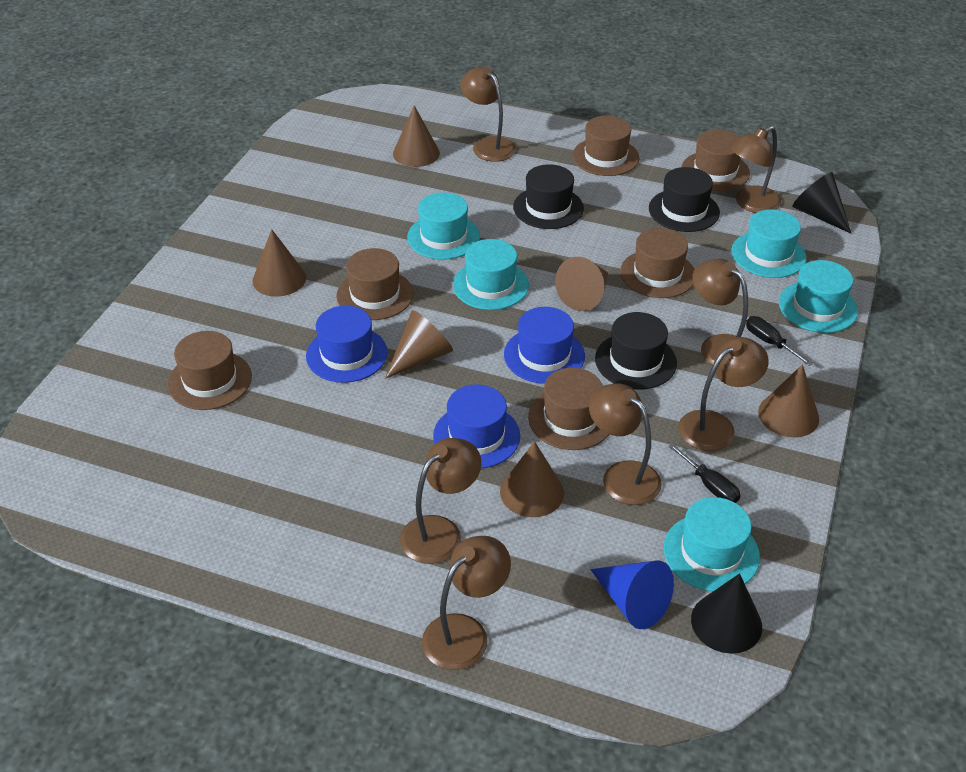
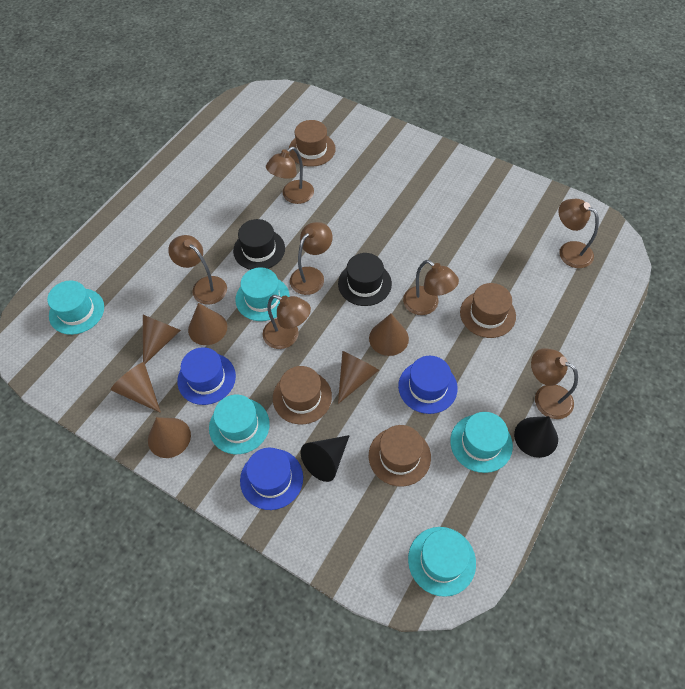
black hat: [513,164,584,229] [595,312,677,390] [649,167,720,232] = 3 -> [233,219,285,270] [338,253,392,306] = 2
black screwdriver: [668,443,740,503] [746,316,813,366] = 2 -> none = 0
blue cone: [590,560,674,629] = 1 -> none = 0
brown hat: [167,331,252,410] [336,248,414,320] [528,368,609,450] [572,116,639,176] [620,228,695,298] [682,129,750,191] = 6 -> [273,366,332,425] [289,120,336,167] [369,425,431,487] [460,283,516,338] = 4

